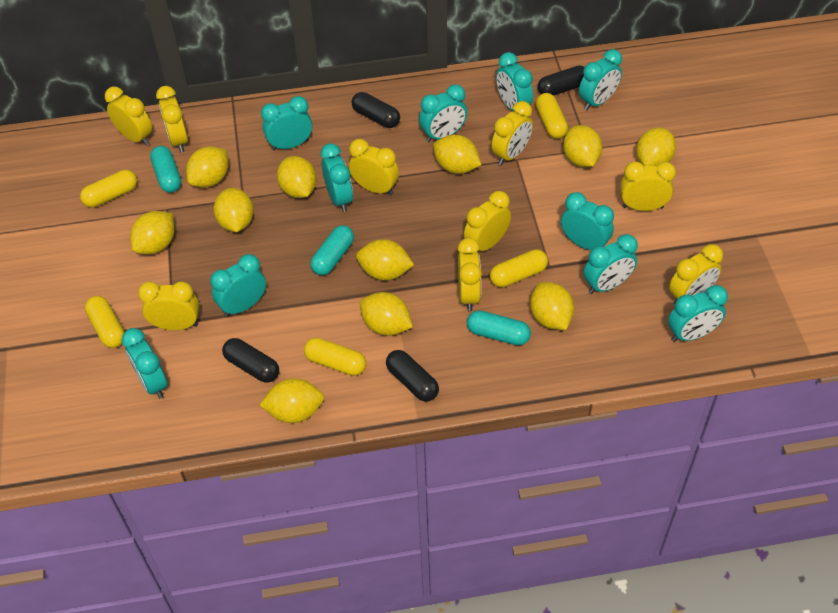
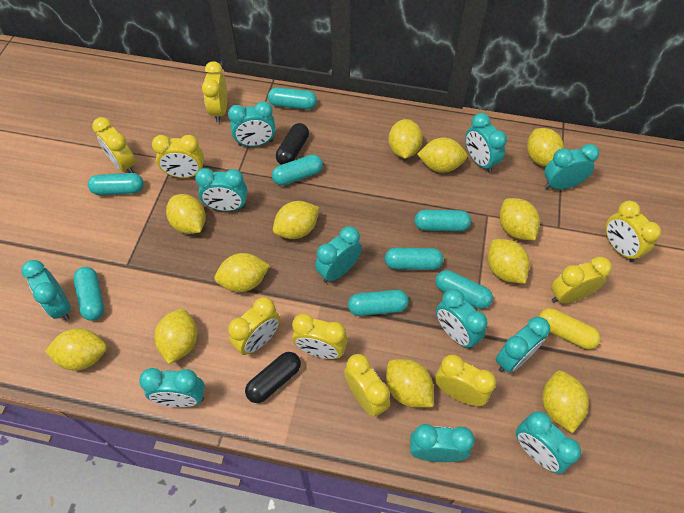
black capsule: [222,338,279,383] [351,92,400,128] [386,350,439,402] [538,66,585,96] = 4 -> [245,352,301,403] [276,123,309,165] = 2
turquoise capsule: [150,146,181,193] [310,225,354,275] [467,310,531,346] = 3 -> [74,267,104,321] [88,173,144,195] [268,87,317,110] [272,155,323,186] [348,290,409,316] [385,248,443,270] [415,210,471,231] [435,270,493,309] = 8
turquoise clock: [122,328,168,399] [210,254,266,317] [261,96,312,151] [321,143,353,212] [419,85,467,142] [496,52,533,111] [561,192,614,250] [579,49,622,110] [584,234,638,294] [668,285,728,342] = 10 -> [21,260,71,321] [139,368,205,407] [195,168,247,211] [228,101,276,147] [315,226,362,283] [410,424,475,462] [436,289,487,349] [465,113,507,173] [496,317,550,373] [516,411,581,474] [544,144,599,190] = 11
yellow capsule: [80,170,137,207] [85,296,124,348] [304,338,366,376] [490,249,548,288] [535,93,568,139] = 5 -> [539,308,601,349] = 1
yellow lemon: [130,211,175,254] [186,146,228,188] [213,188,254,232] [260,378,324,423] [277,156,317,198] [356,239,414,281] [360,292,413,336] [433,135,481,174] [530,282,574,330] [563,125,602,167] [636,127,676,166] = 11 -> [45,328,107,371] [155,308,197,364] [166,194,206,234] [214,253,270,292] [273,201,319,239] [386,359,434,408] [388,119,423,159] [417,137,467,173] [488,239,530,284] [499,198,540,240] [527,128,564,167] [542,371,589,433] = 12

